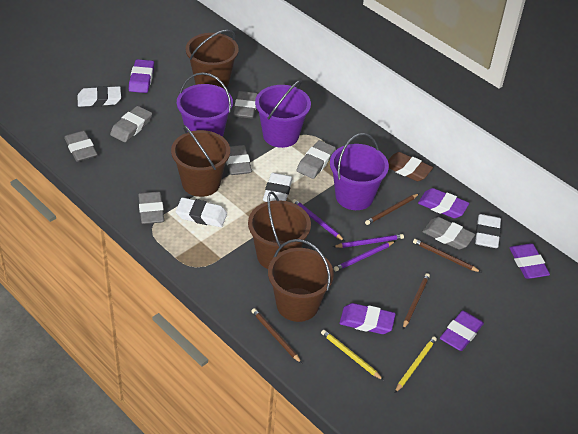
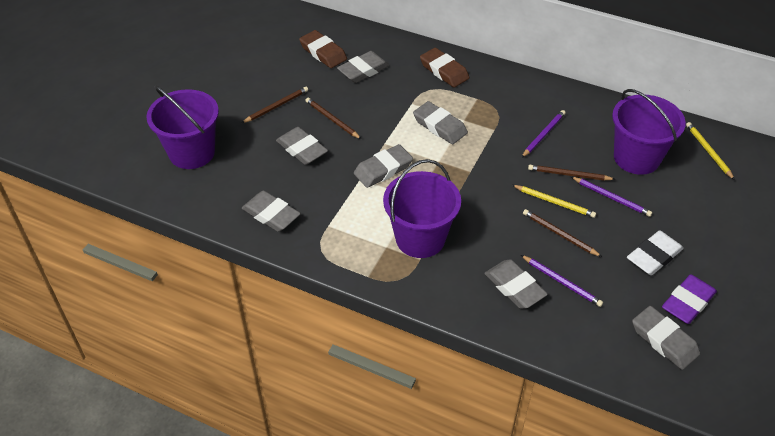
brown bucket: [171,124,230,197] [186,30,239,89] [248,191,311,269] [268,239,334,322] = 4 -> none = 0
brown eraser: [388,152,433,181] = 1 -> [299,30,347,68] [420,48,469,87] = 2
purple eraser: [129,59,154,93] [340,303,396,334] [418,188,469,218] [440,310,484,351] [509,243,550,279] = 5 -> [662,274,717,324] = 1
white eraser: [78,86,121,107] [176,198,227,227] [263,173,293,202] [475,214,501,248] = 4 -> [627,231,684,275] = 1

